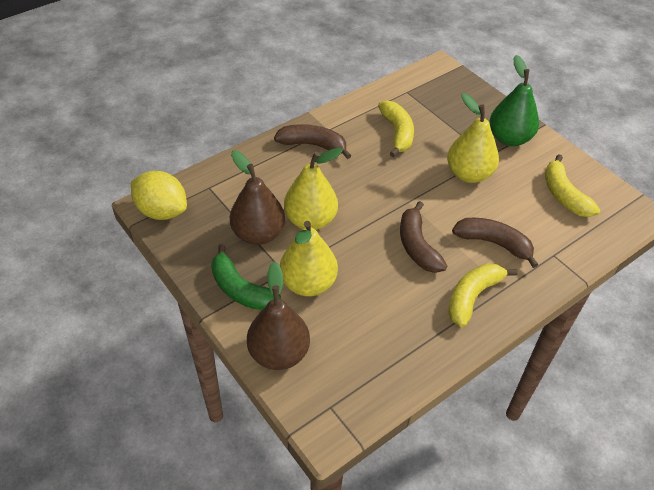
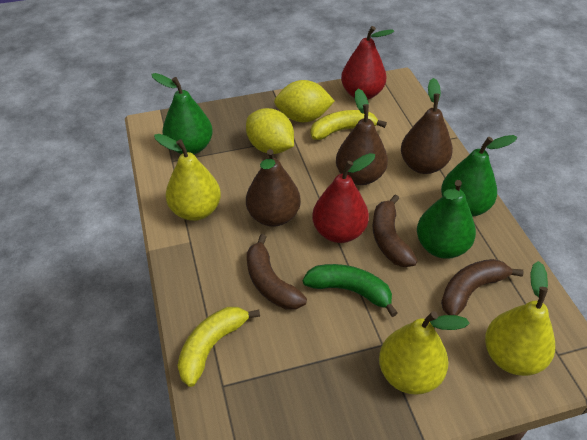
brown pear: [230,150,285,245] [247,262,310,370] = 2 -> [246,149,301,227] [336,89,388,185] [401,78,453,174] = 3
green pear: [489,55,539,146] = 1 -> [151,73,213,154] [417,180,476,259] [441,135,517,217] = 3
red pear: none = 0 -> [312,153,375,243] [341,26,394,100] = 2
yellow banana: [378,100,414,157] [448,263,518,327] [545,154,600,217] = 3 -> [177,307,260,387] [310,110,387,140] = 2
yellow lemon: [131,171,187,220] = 1 -> [246,108,294,154] [274,80,335,122] = 2

